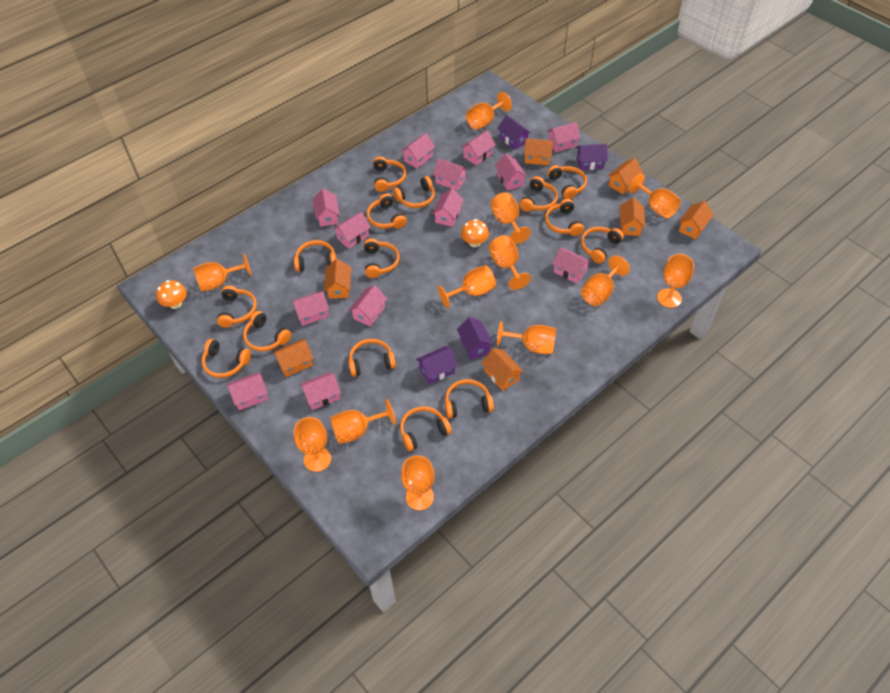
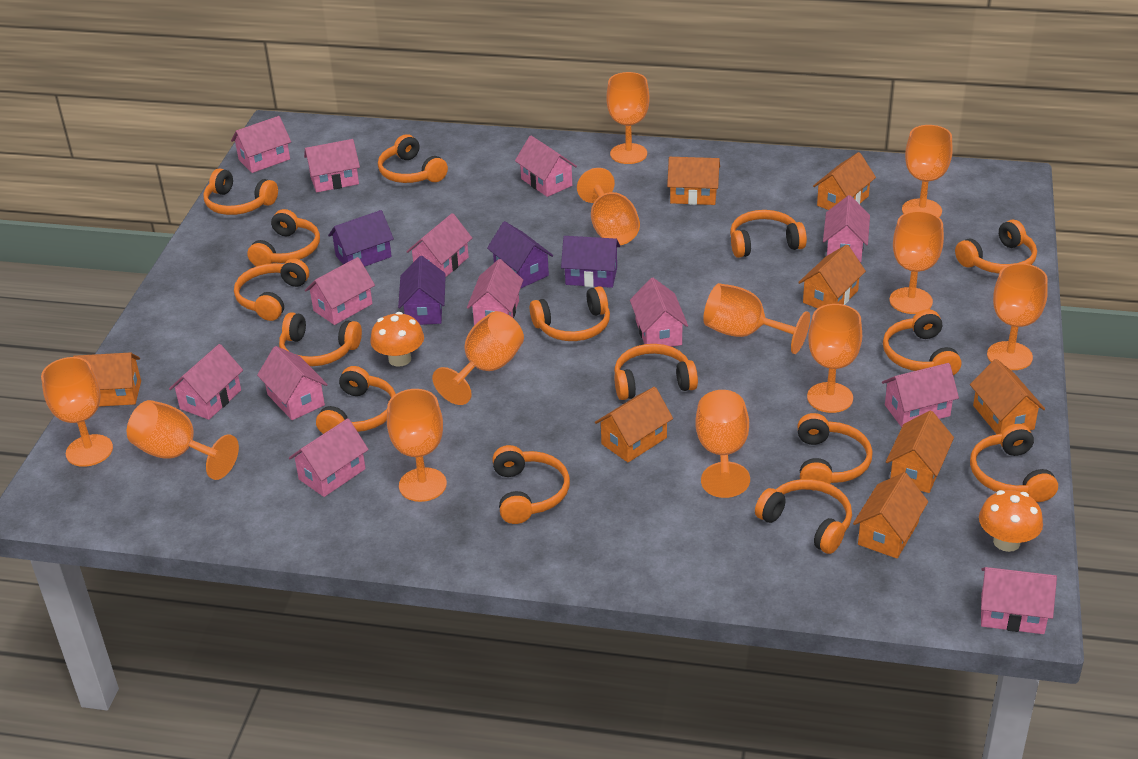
orange house: [273,339,314,377] [324,259,351,299] [481,348,524,391] [524,138,553,165] [608,158,643,194] [619,198,645,236] [679,201,713,239] = 7 -> [73,352,141,406] [595,387,673,463] [667,157,720,205] [798,245,866,309] [813,152,876,210] [853,472,928,559] [886,411,954,493] [970,359,1045,434] = 8

